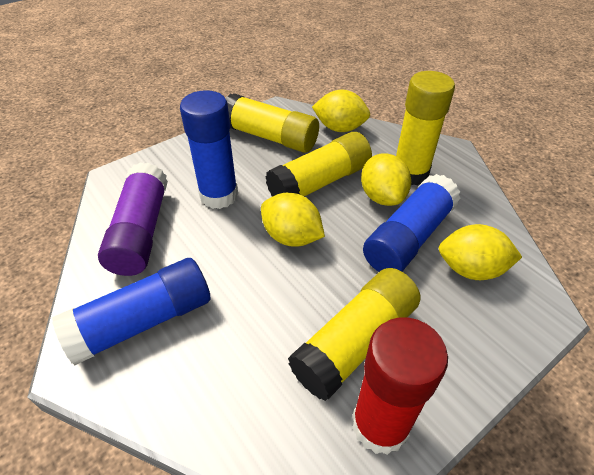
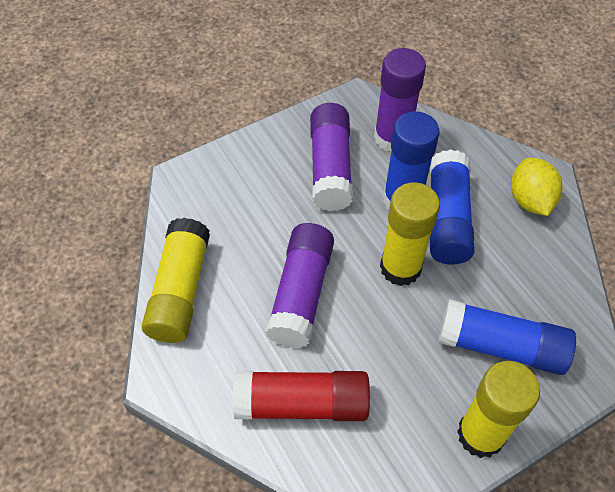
purple glue stick: [98,162,168,276] = 1 -> [265,223,334,348] [310,103,353,211] [374,48,426,152] = 3
yellow glue stick: [225,93,319,153] [265,132,372,197] [288,268,421,401] [396,71,455,186] = 4 -> [142,218,210,343] [380,182,440,286] [457,361,540,458] = 3
yellow lemon: [261,193,325,247] [312,90,370,132] [361,153,411,206] [439,224,522,280] = 4 -> [511,158,563,216] = 1

